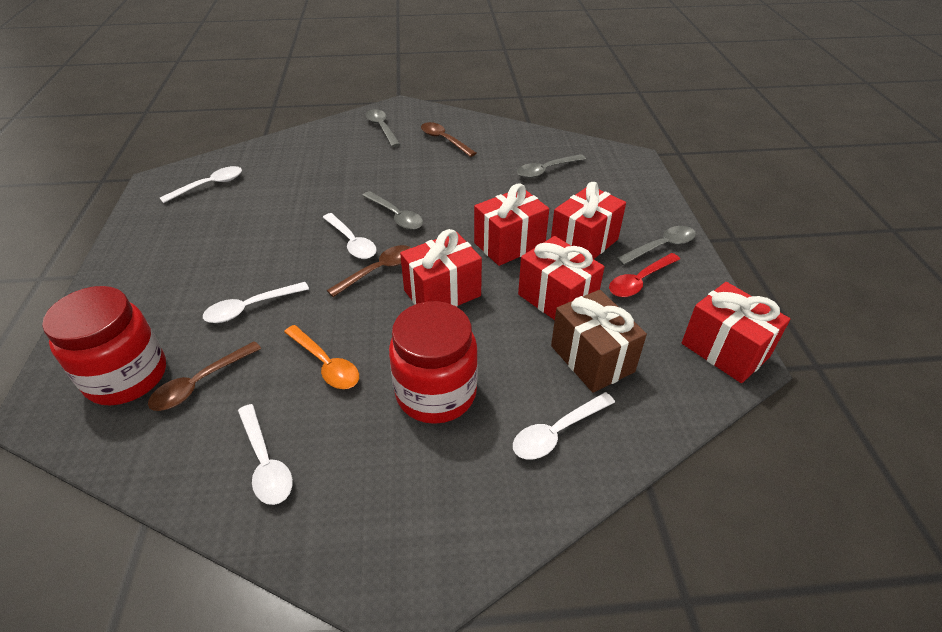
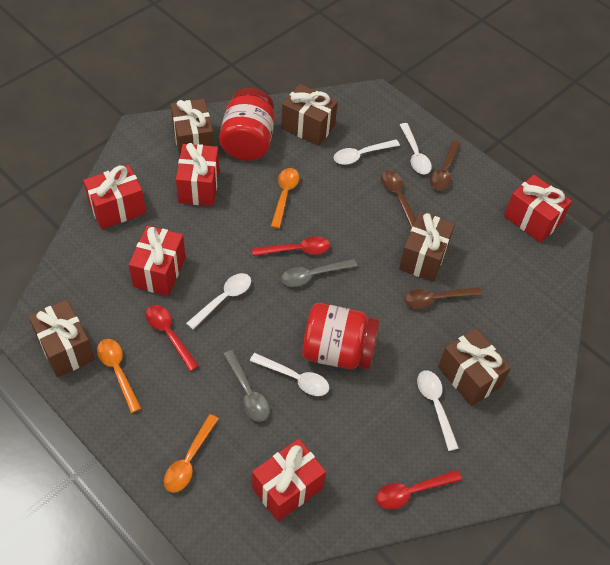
brown gift: [551,290,647,393] = 1 -> [29,300,95,377] [171,99,214,156] [281,84,338,146] [399,212,455,282] [438,328,511,406] = 5
grey spoon: [362,191,423,230] [366,109,400,147] [517,154,586,178] [616,226,696,265] = 4 -> [223,350,270,422] [281,259,357,287] = 2
orange spoon: [284,325,359,389] = 1 -> [97,339,142,413] [164,414,219,493] [271,168,299,229] = 3
red spoon: [609,253,680,297] = 1 -> [146,305,199,371] [252,237,330,256] [376,470,462,509] = 3

